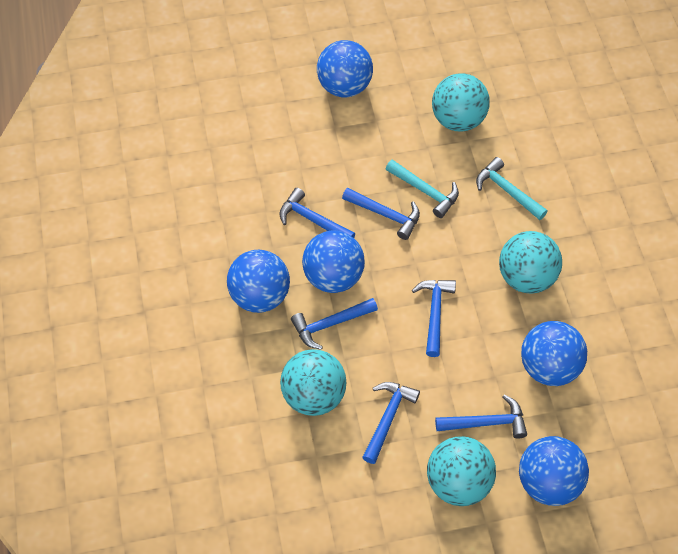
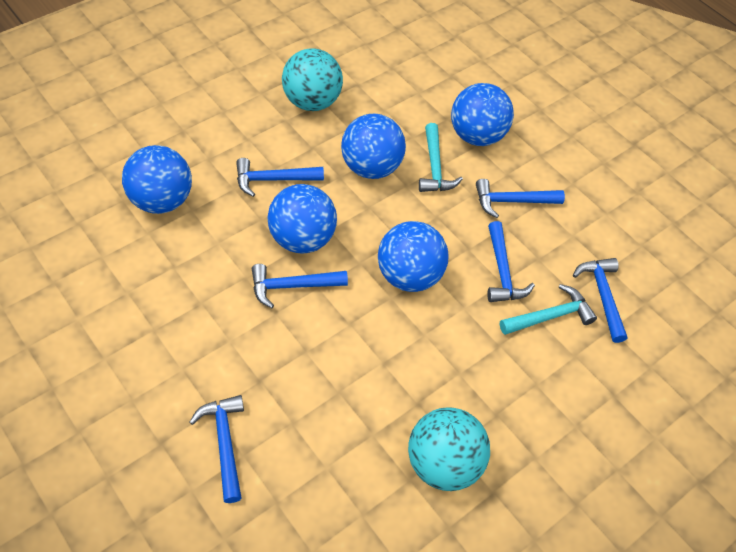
turquoise ball: [280,349,346,416] [427,436,496,506] [432,73,490,131] [499,231,562,294] = 4 -> [282,49,343,111] [408,407,490,491] = 2

